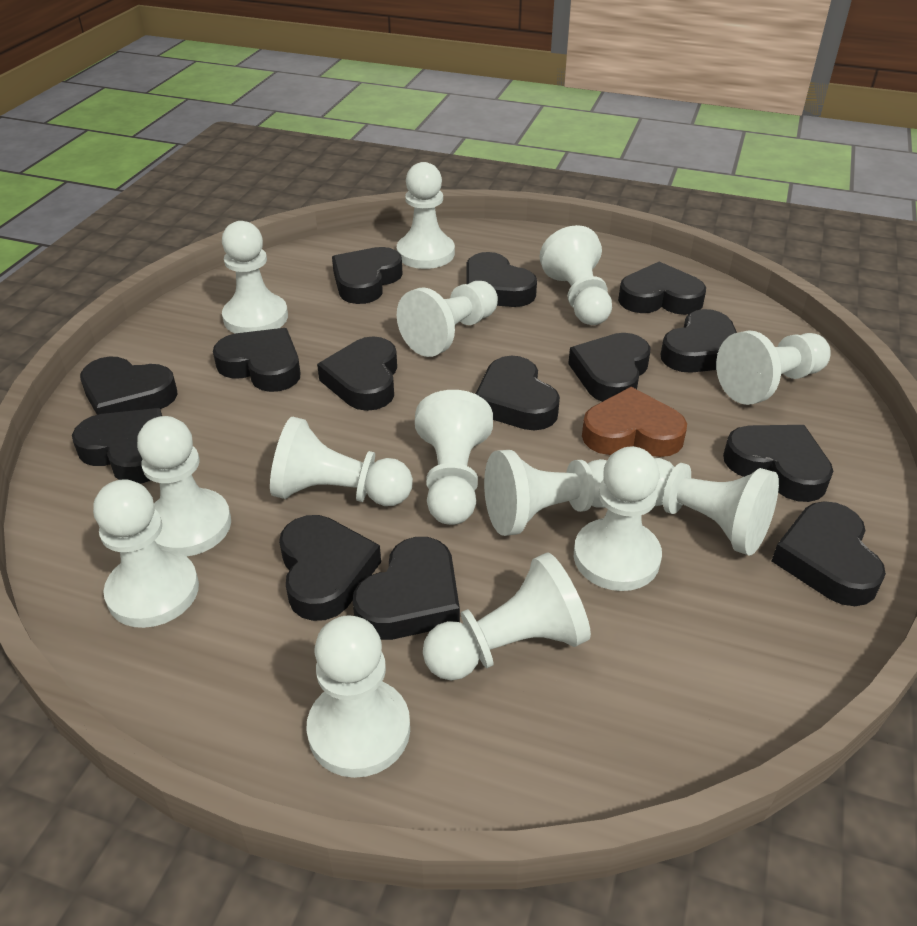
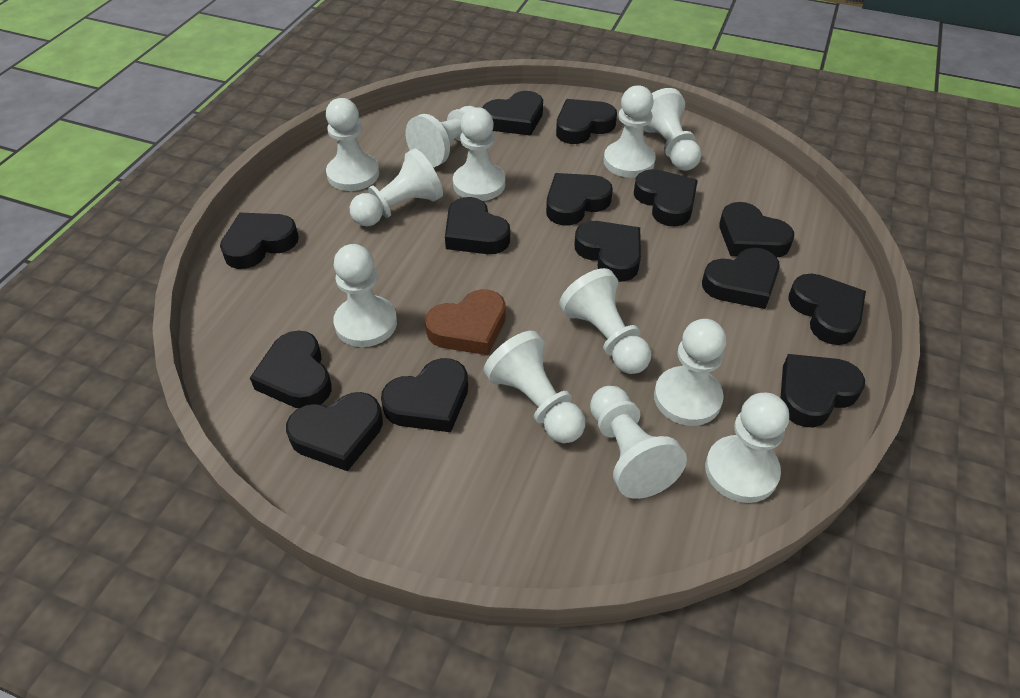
white pawn: [93,479,199,628] [137,416,231,557] [222,221,288,333] [270,417,413,506] [306,615,410,778] [397,162,455,269] [397,281,498,357] [415,390,493,525] [423,553,591,681] [484,450,607,536] [539,225,612,325] [574,446,662,591] [654,458,779,555] [716,330,831,405] = 14 -> [326,98,379,191] [333,244,397,347] [350,148,443,226] [406,106,475,167] [453,107,505,201] [483,331,585,443] [559,268,651,374] [590,386,687,499] [604,85,656,178] [643,88,702,171] [654,319,726,426] [705,393,789,503] = 12

